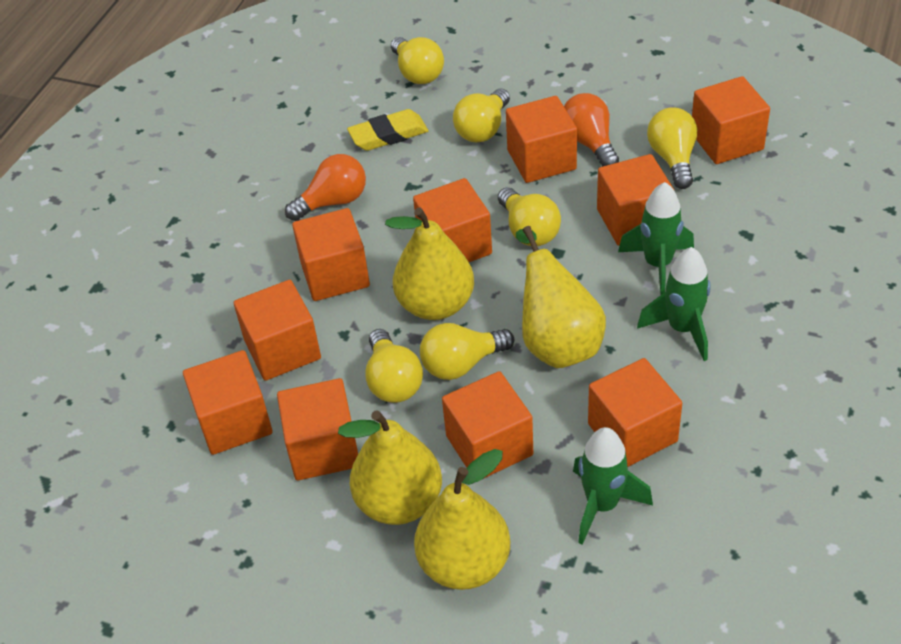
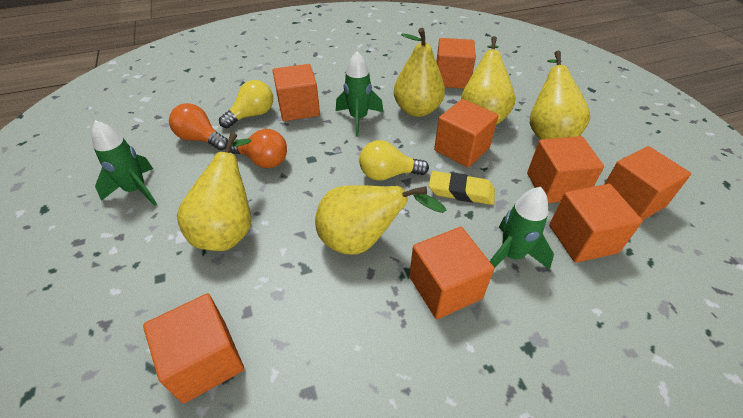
orange cube: [183,350,273,455] [234,280,321,381] [277,378,358,480] [292,208,370,301] [413,178,492,262] [442,371,533,479] [506,96,577,183] [588,358,682,467] [597,154,674,246] [692,76,770,164] = 10 -> [143,294,244,404] [273,64,320,121] [409,227,494,319] [434,99,498,168] [436,38,476,89] [527,136,604,203] [549,184,642,263] [604,146,691,221] = 8
yellow light bulb: [365,329,423,402] [391,37,444,84] [420,323,514,380] [453,89,510,142] [498,187,561,246] [647,107,697,189] = 6 -> [219,80,273,128] [359,140,429,181] = 2
yellow pear: [338,410,442,525] [385,207,474,320] [414,449,510,590] [516,226,606,368] = 4 -> [177,132,252,251] [315,185,446,255] [394,28,445,117] [461,36,515,125] [530,51,590,140] = 5

